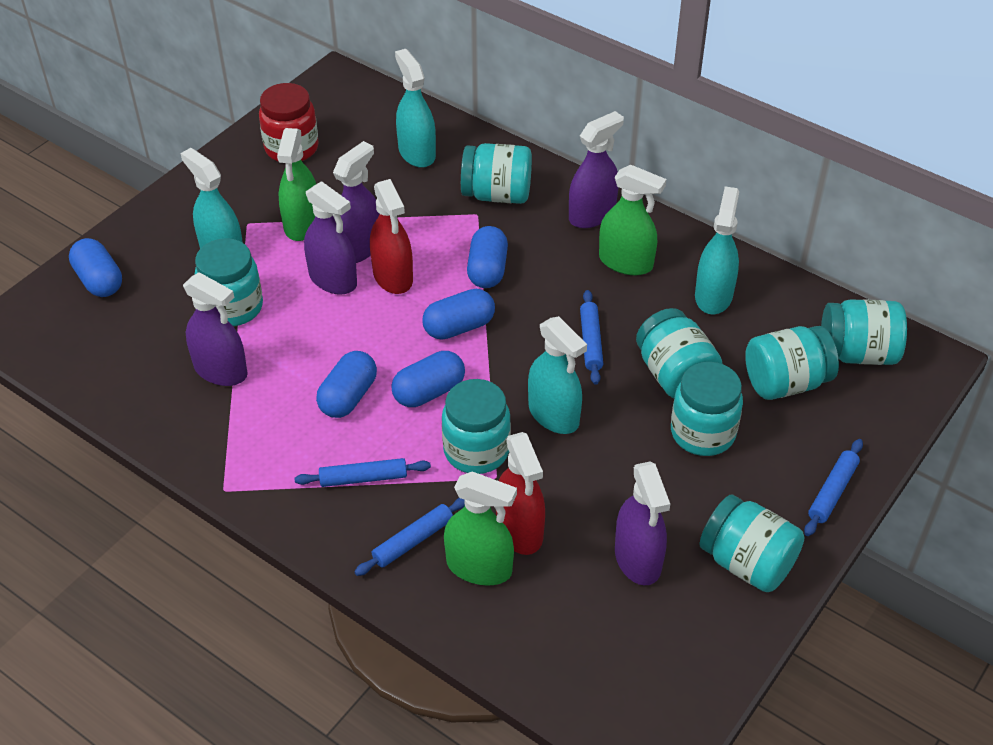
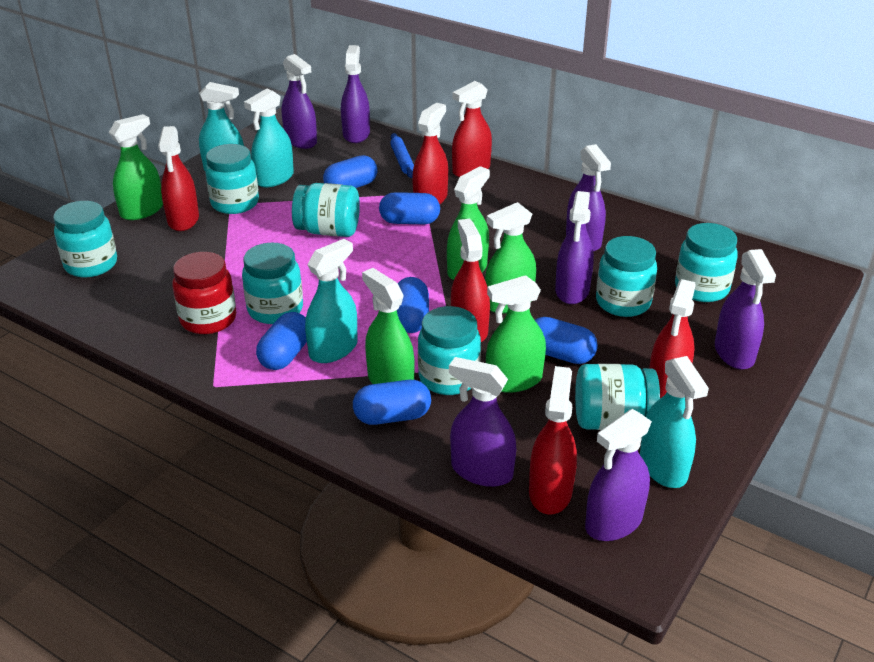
blue capsule: [69,238,122,297] [316,351,377,418] [391,351,465,407] [422,289,495,340] [467,226,508,288] = 5 -> [256,312,307,370] [323,155,378,188] [353,380,431,425] [379,192,440,224] [397,277,429,333] [535,317,598,364] = 6
blue rolling pin: [295,458,431,487] [354,498,465,576] [580,290,603,385] [804,439,863,536] = 4 -> [390,133,414,178] = 1
green spray bottle: [277,128,316,241] [444,471,517,585] [599,164,666,275] = 3 -> [109,114,163,220] [362,268,415,384] [447,166,490,280] [485,202,536,314] [486,275,546,393] = 5
purple spray bottle: [183,272,248,386] [304,181,357,295] [333,141,379,263] [569,111,624,228] [615,462,670,585] = 5 -> [282,54,317,149] [341,45,370,143] [449,357,516,487] [555,191,594,304] [566,144,611,252] [585,409,652,541] [715,249,776,369] = 7
red spray bottle: [370,179,413,294] [496,432,545,555] = 2 -> [158,126,199,231] [412,103,448,204] [451,219,490,342] [452,81,492,177] [529,366,577,514] [649,279,696,399] = 6

